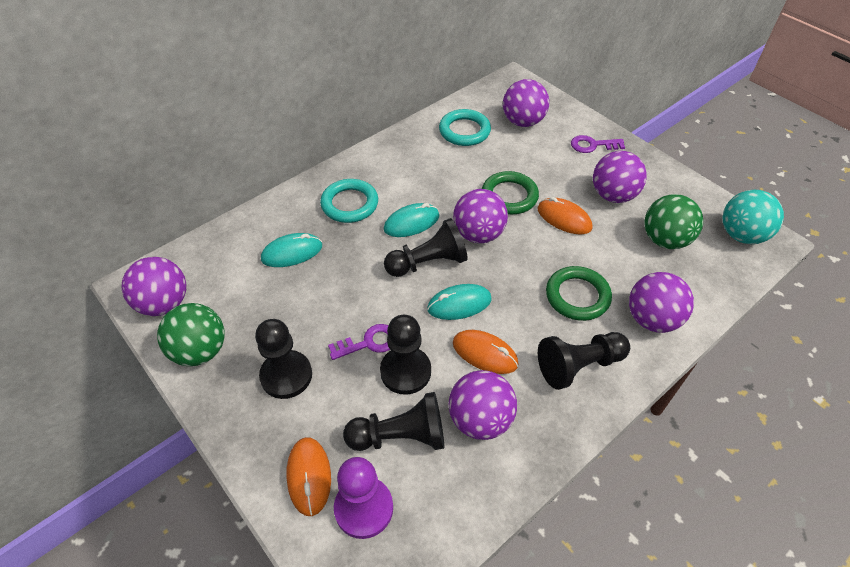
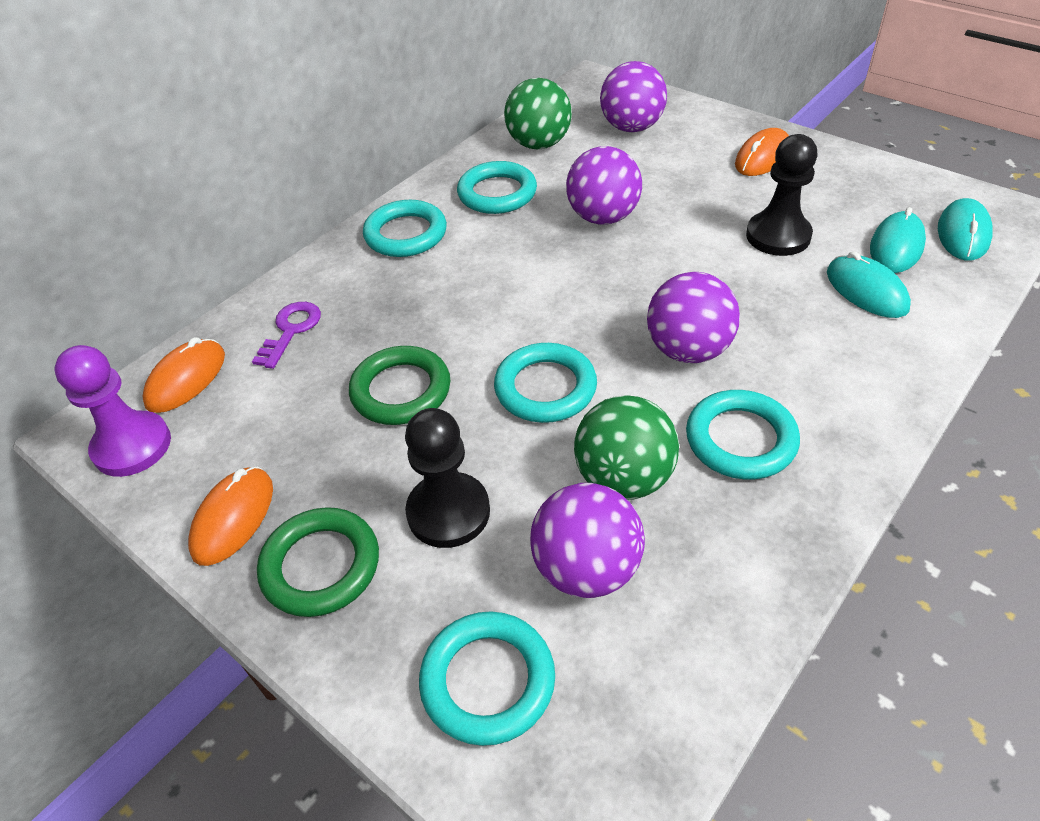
black pawn: [255,319,312,399] [343,392,444,451] [380,315,431,395] [384,218,468,277] [538,332,630,390] = 5 -> [405,408,490,548] [746,134,818,256] = 2
purple ball: [122,257,187,316] [449,370,517,440] [453,189,508,243] [503,79,549,127] [593,151,647,203] [629,272,694,333] = 6 -> [530,483,645,598] [566,146,642,225] [600,61,667,132] [647,272,740,363] = 4
purple key: [328,324,390,360] [571,135,625,153] = 2 -> [252,302,321,369] = 1
turquoise ball: [722,190,784,244] = 1 -> none = 0
turquoise ring: [320,179,378,223] [439,109,491,146] = 2 -> [363,200,447,257] [419,612,555,746] [457,161,537,214] [494,343,597,423] [686,390,800,480] = 5

